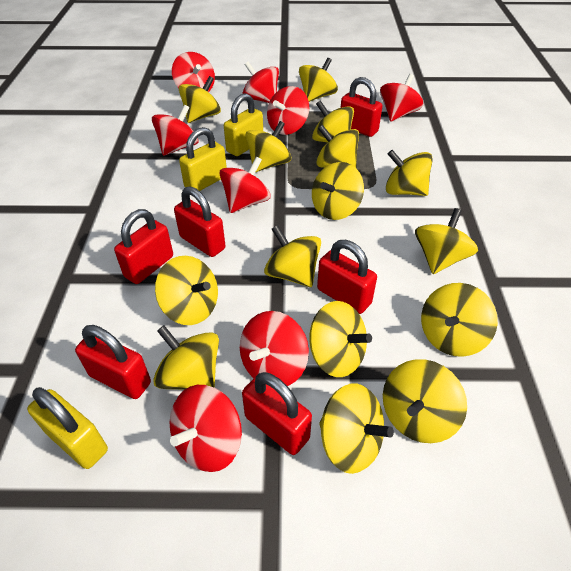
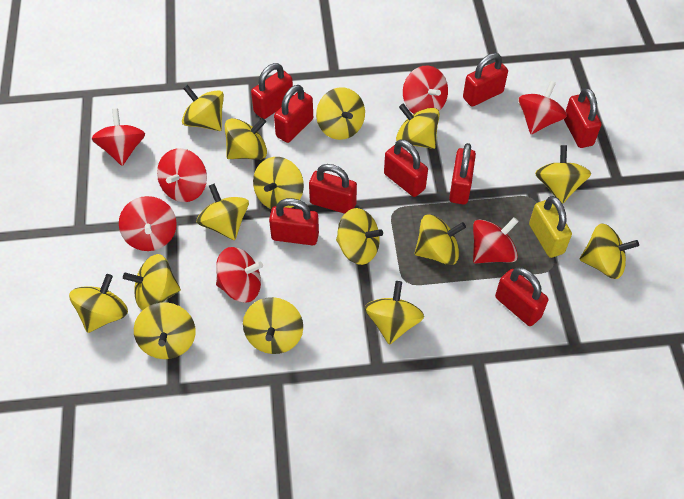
red padlock: [75,325,151,399] [114,209,173,284] [174,186,225,257] [242,372,312,455] [317,240,377,314] [341,77,383,137] = 6 -> [251,63,294,119] [269,198,319,245] [274,85,313,143] [309,164,357,214] [384,139,428,197] [449,143,476,204] [463,53,508,107] [495,267,548,326] [564,88,601,148] = 9
red spinning top: [152,105,199,156] [169,385,242,472] [172,52,215,92] [219,156,271,213] [240,311,309,386] [242,61,279,103] [267,86,309,135] [380,74,423,122] = 8 -> [91,108,145,166] [119,196,177,251] [157,148,207,202] [216,247,263,303] [403,66,448,114] [473,217,519,264] [518,81,567,134] = 7
yellow padlock: [27,387,108,469] [179,127,227,191] [224,93,263,156] = 3 -> [529,196,572,258] = 1

